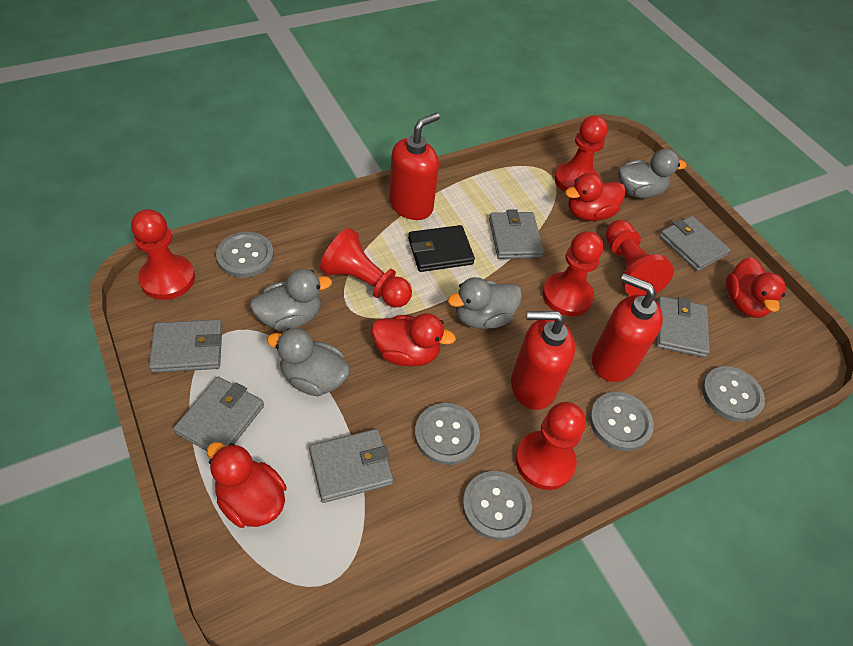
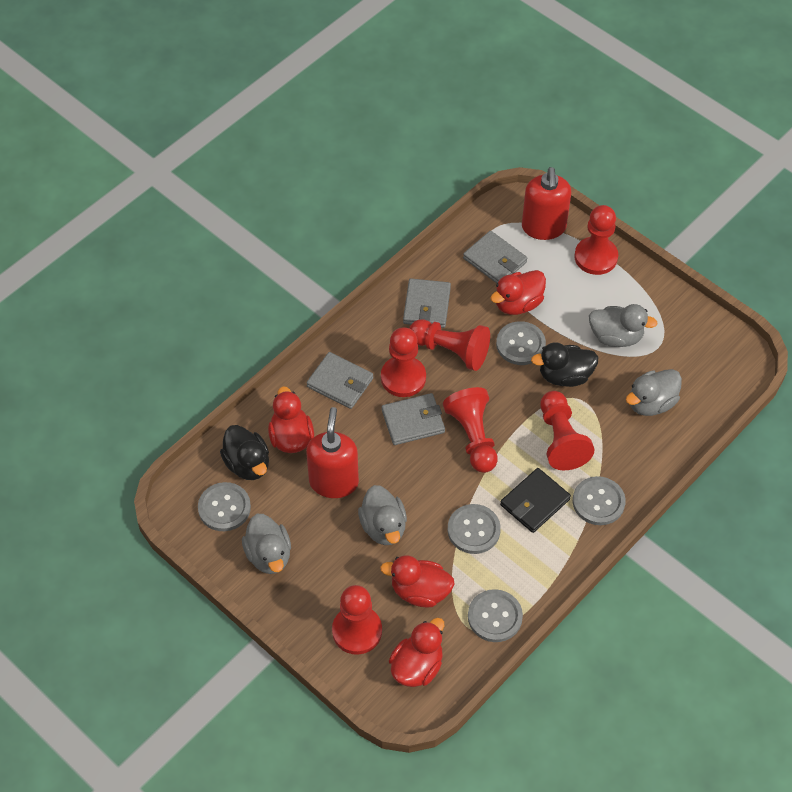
black duck: none = 0 -> [220,425,269,480] [531,342,598,387] = 2
grey wallet: [149,319,222,373] [173,377,264,451] [309,429,393,503] [489,209,544,259] [656,296,710,357] [659,216,730,271] = 6 -> [306,352,374,409] [382,393,445,445] [403,279,451,328] [463,231,527,283] = 4
red soap dispenser: [389,113,440,220] [511,311,575,410] [592,273,663,382] = 3 -> [306,407,359,498] [522,167,571,240] = 2

